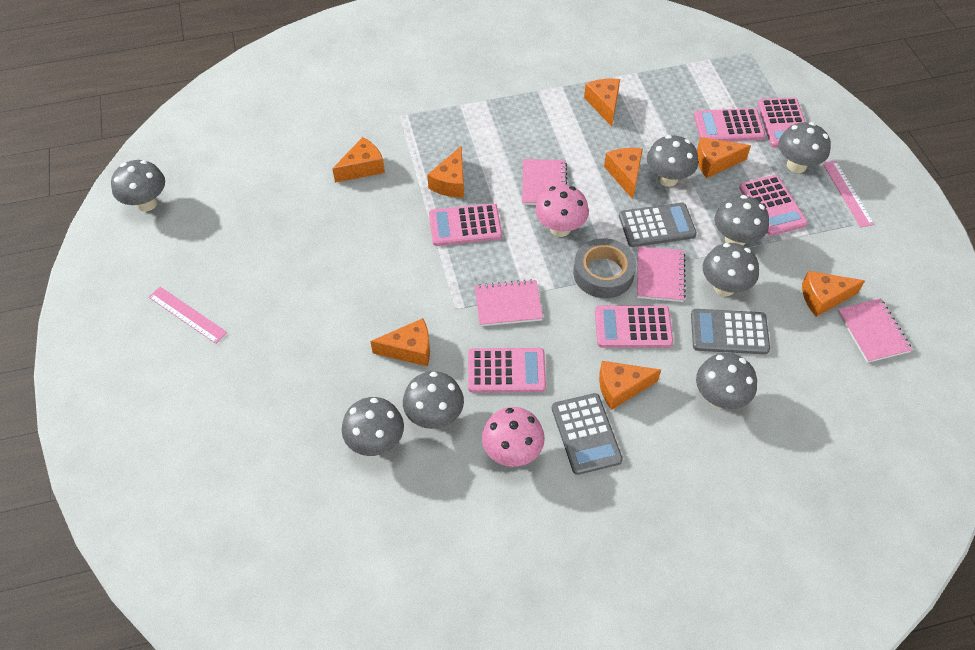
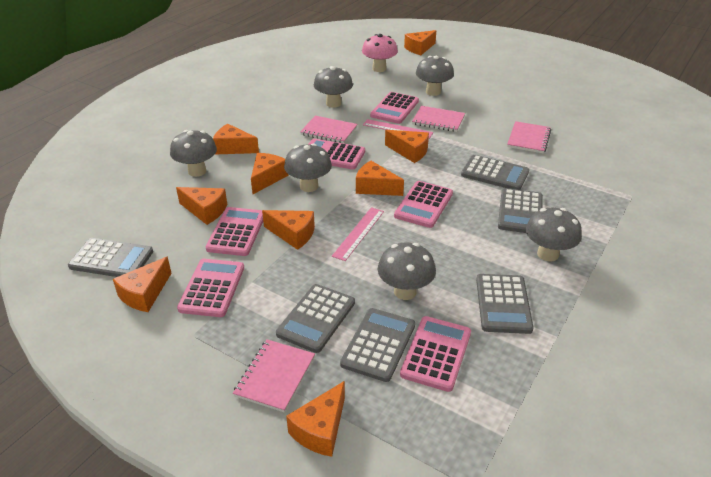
grey calculator: [552,393,623,475] [619,203,697,247] [691,309,770,354] = 3 -> [68,238,153,277] [276,284,355,353] [340,308,415,382] [461,155,529,190] [476,274,534,334] [498,188,543,233] = 6
grey mushroom: [111,160,165,211] [342,397,404,456] [403,371,464,429] [647,135,698,187] [696,353,757,409] [703,243,759,296] [714,195,769,246] [778,122,831,173] = 8 -> [170,130,217,177] [284,143,332,192] [314,66,353,108] [378,242,436,300] [416,56,454,96] [526,208,582,262] = 6
grey tape: [573,238,636,298] = 1 -> none = 0
orange cheese: [332,137,385,183] [370,318,430,366] [427,146,464,198] [584,78,620,126] [599,361,661,410] [604,148,643,199] [697,137,751,178] [802,271,865,317] = 8 -> [113,257,171,312] [176,187,227,225] [213,124,259,155] [251,153,289,194] [262,210,315,250] [286,381,345,457] [356,161,404,196] [385,130,429,163] [404,30,436,55] = 9
pink mushroom: [482,407,545,467] [535,185,589,237] = 2 -> [362,34,398,72] = 1

